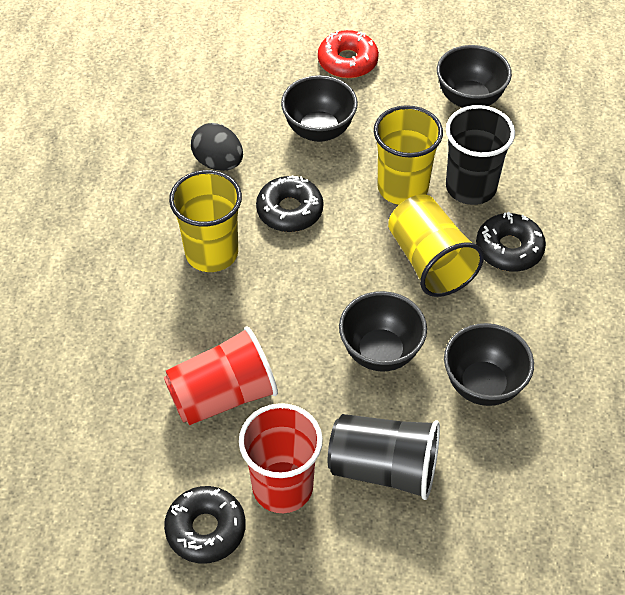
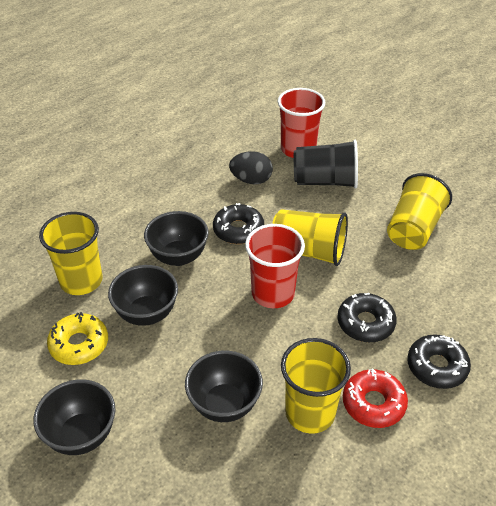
black cup: [328,414,440,500] [446,105,515,205] = 2 -> [294,140,358,189] = 1
yellow cup: [169,170,242,272] [374,105,443,205] [388,194,484,297] = 3 -> [39,212,102,295] [272,209,348,266] [281,338,351,434] [387,173,452,250] = 4
yellow donut: none = 0 -> [47,312,108,365] = 1

